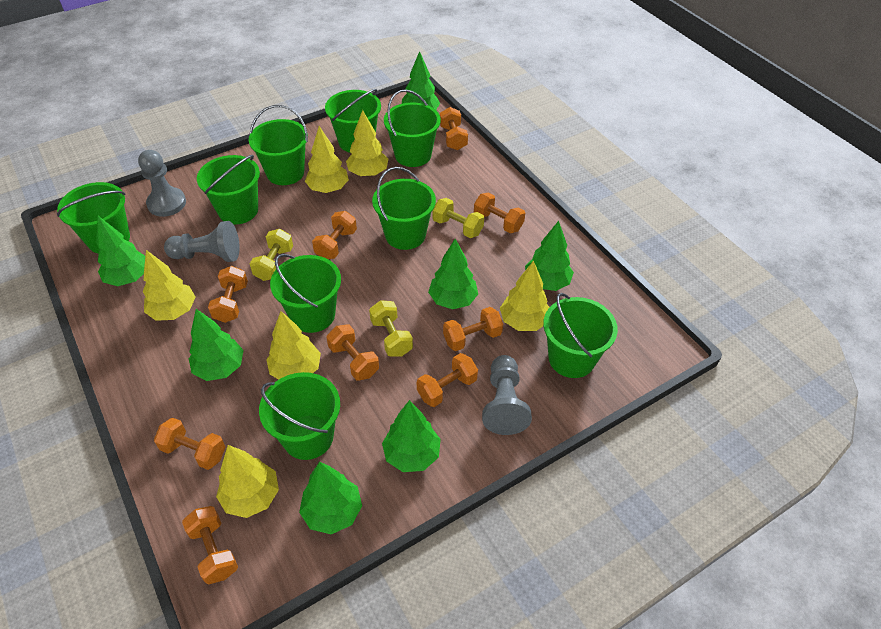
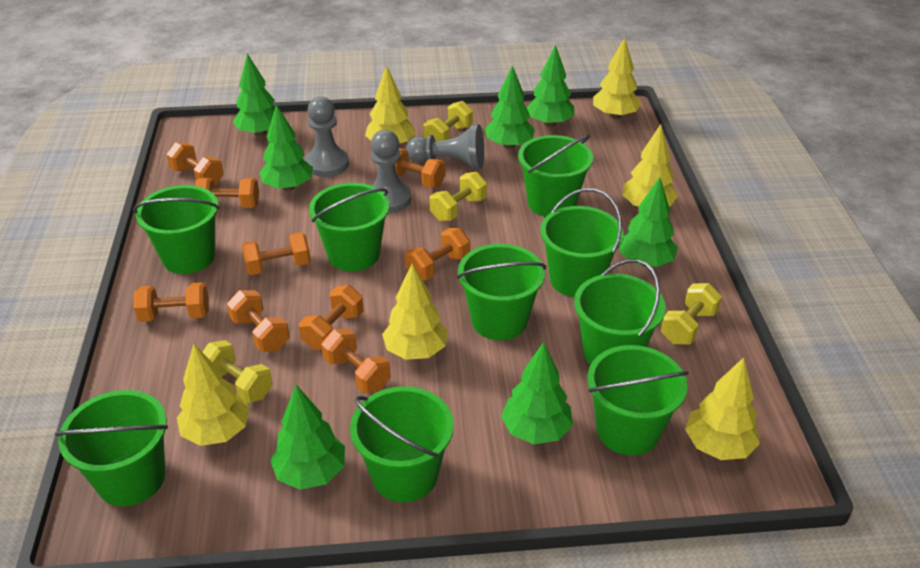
yellow dumbbell: [250,229,293,281] [369,300,413,357] [433,198,484,238] = 3 -> [202,340,273,404] [424,101,473,142] [430,172,487,222] [661,283,722,345] = 4

